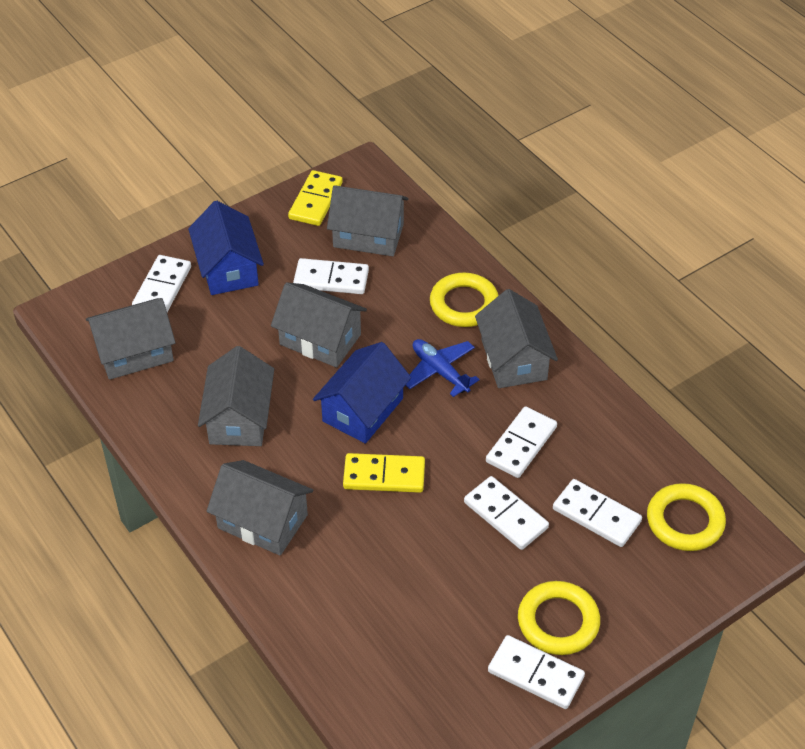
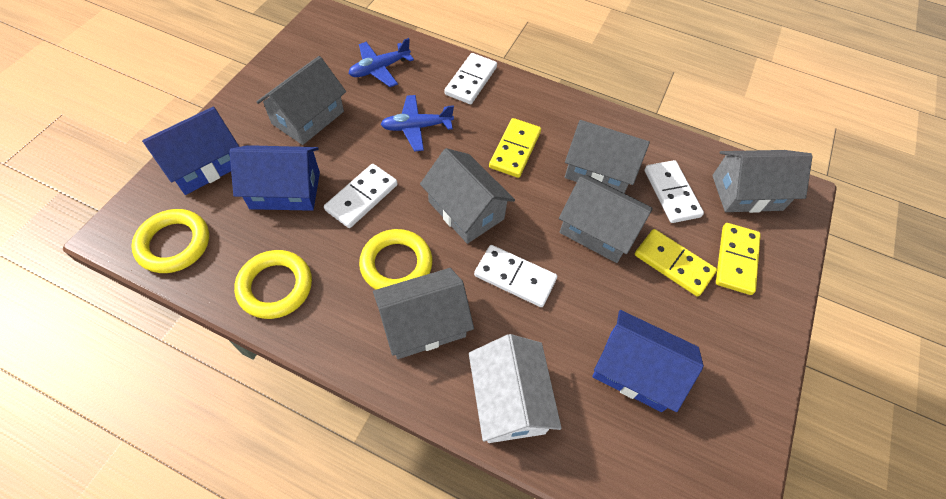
blue house: [188,201,264,295] [313,342,411,444] = 2 -> [142,107,239,195] [229,145,320,211] [593,310,704,412] = 3
blue plane: [406,339,480,397] = 1 -> [349,38,414,87] [380,95,454,152] = 2
white domino: [132,255,191,312] [293,258,369,294] [464,476,549,550] [486,406,557,478] [488,635,585,709] [553,479,642,547] = 6 -> [324,164,398,228] [444,53,497,104] [474,245,557,307] [645,160,704,223] = 4
white house: none = 0 -> [469,334,562,443] = 1
yellow domino: [288,170,343,226] [343,453,425,493] = 2 -> [489,118,541,178] [635,229,717,297] [716,223,761,295] = 3

